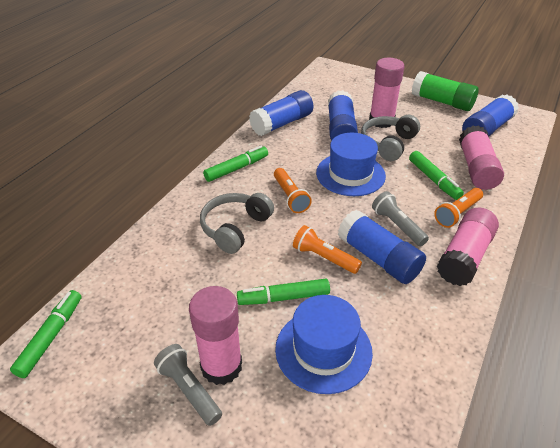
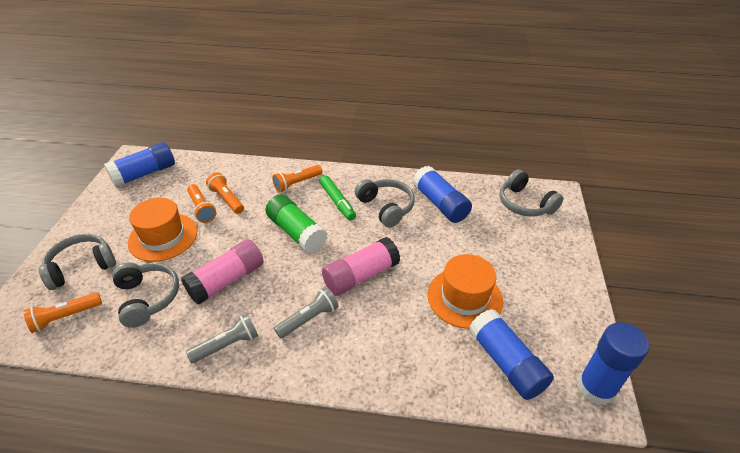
blue hat: [275,295,373,394] [316,133,386,196] = 2 -> none = 0
green marker: [10,290,81,378] [203,146,268,182] [237,279,330,305] [409,151,464,200] = 4 -> [320,175,356,220] = 1
grey headphones: [200,193,274,254] [361,115,420,161] = 2 -> [39,234,116,290] [112,262,179,328] [355,179,415,227] [500,169,563,216] = 4
orange flashlight: [274,168,312,213] [293,225,362,274] [434,188,483,228] = 3 -> [23,292,102,333] [187,184,216,223] [206,172,244,214] [272,165,322,193] = 4
orange hat: none = 0 -> [128,198,197,262] [427,254,503,329] = 2
pink glue stick: [189,286,242,385] [369,58,404,128] [437,208,499,286] [459,125,504,190] = 4 -> [181,239,264,304] [322,237,400,296] = 2

